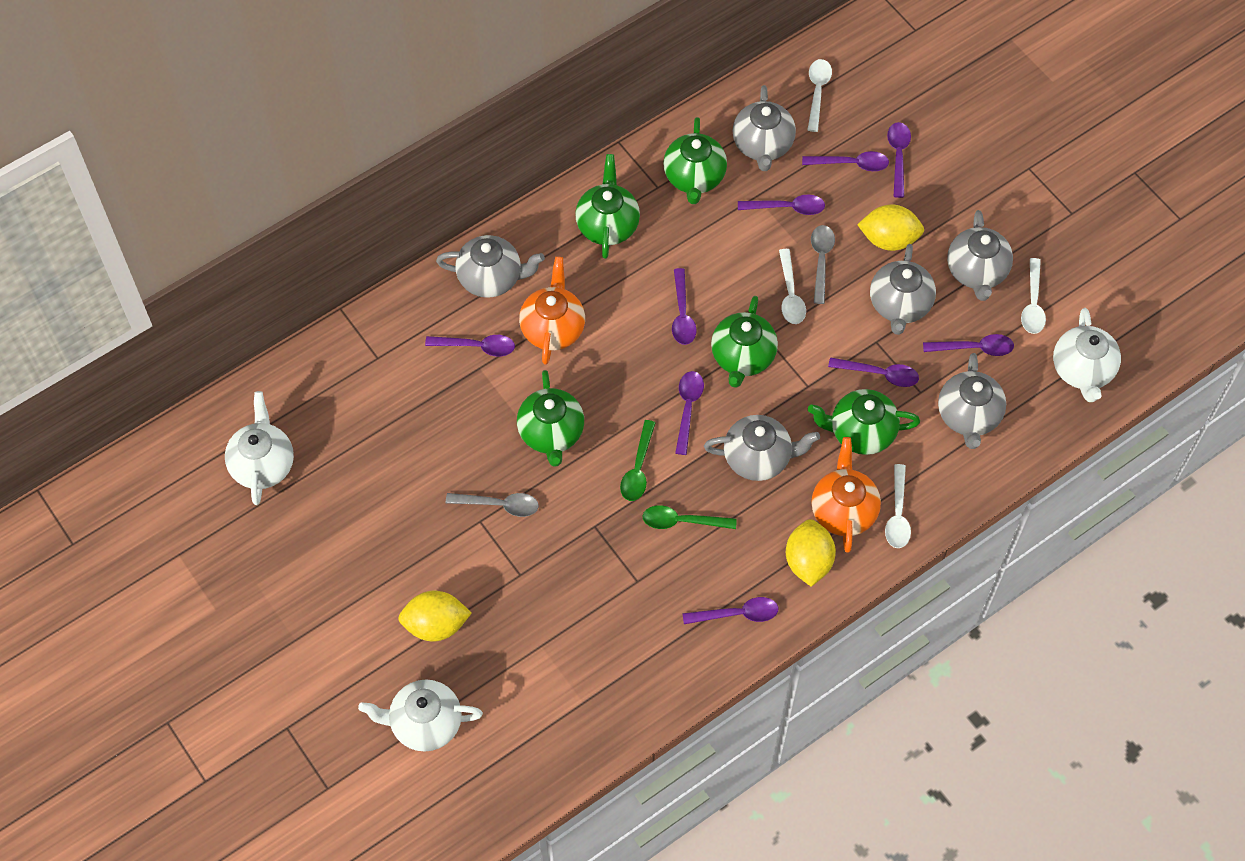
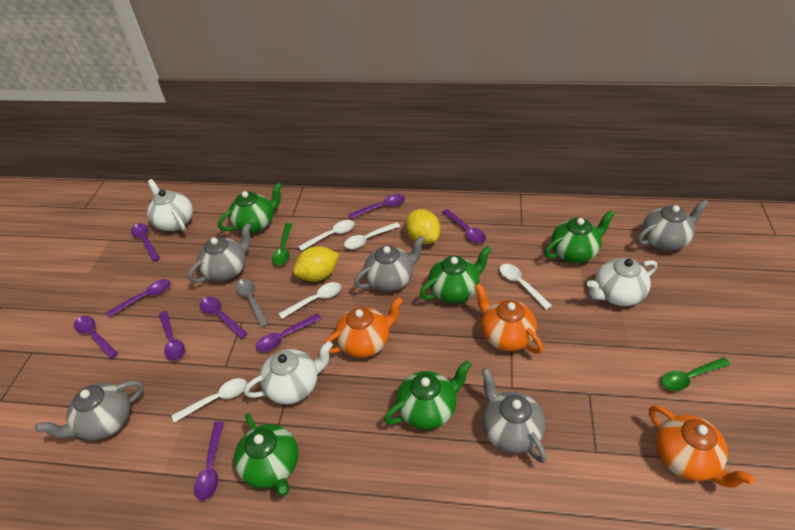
grey spoon: [446,493,539,517] [811,225,835,304] = 2 -> [236,279,269,328] = 1
grey teapot: [436,235,545,297] [704,415,820,481] [733,85,796,171] [870,244,936,335] [938,353,1006,449] [947,210,1013,301] = 6 -> [35,381,144,440] [188,223,252,283] [354,236,425,292] [482,368,547,463] [637,199,709,251] = 5
orange teapot: [519,256,585,365] [812,437,881,553] = 2 -> [323,297,403,358] [474,283,543,353] [649,405,755,488] = 3
white spoon: [779,249,806,324] [807,59,832,132] [885,464,911,548] [1021,258,1046,334] = 4 -> [172,378,247,423] [278,282,341,319] [298,220,355,251] [344,222,400,249] [499,264,552,310] = 5
yellow lemon: [398,591,472,641] [786,519,836,587] [857,205,924,251] = 3 -> [293,246,339,282] [406,209,440,244] = 2

